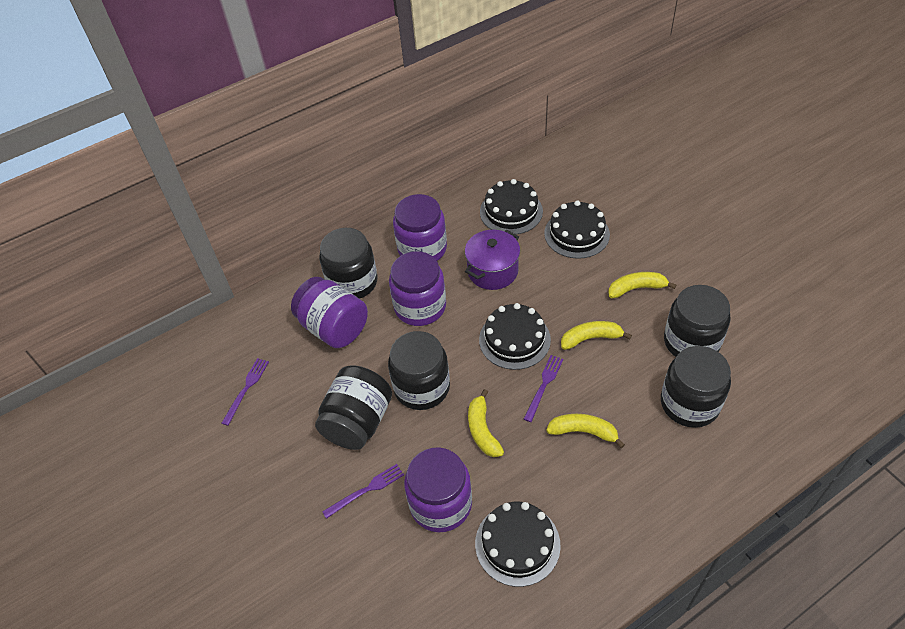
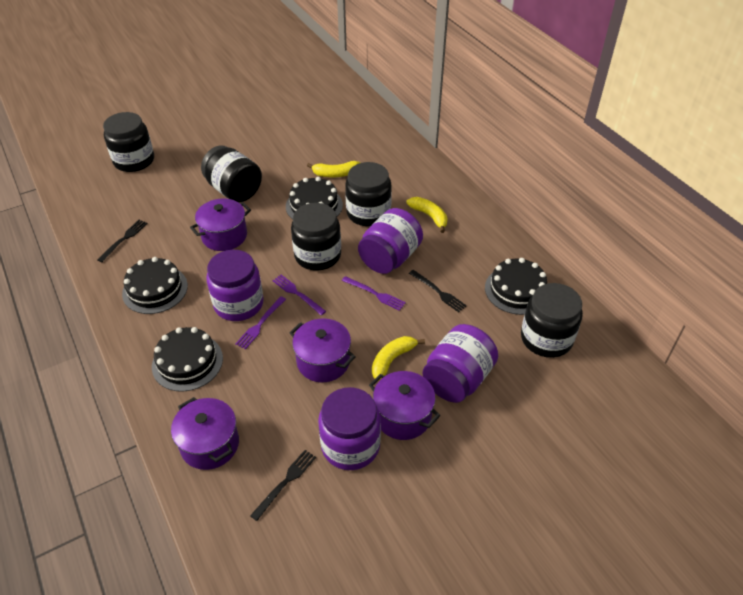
black fork: none = 0 -> [97,220,148,262] [250,450,316,521] [409,270,467,312] = 3
purple pot: [465,230,520,290] = 1 -> [171,397,239,470] [190,199,251,251] [289,319,356,382] [369,371,441,440] = 4
yellow banana: [468,389,504,457] [546,414,625,448] [561,321,632,350] [608,272,676,298] = 4 -> [307,161,360,177] [372,336,425,381] [406,197,448,233] = 3

